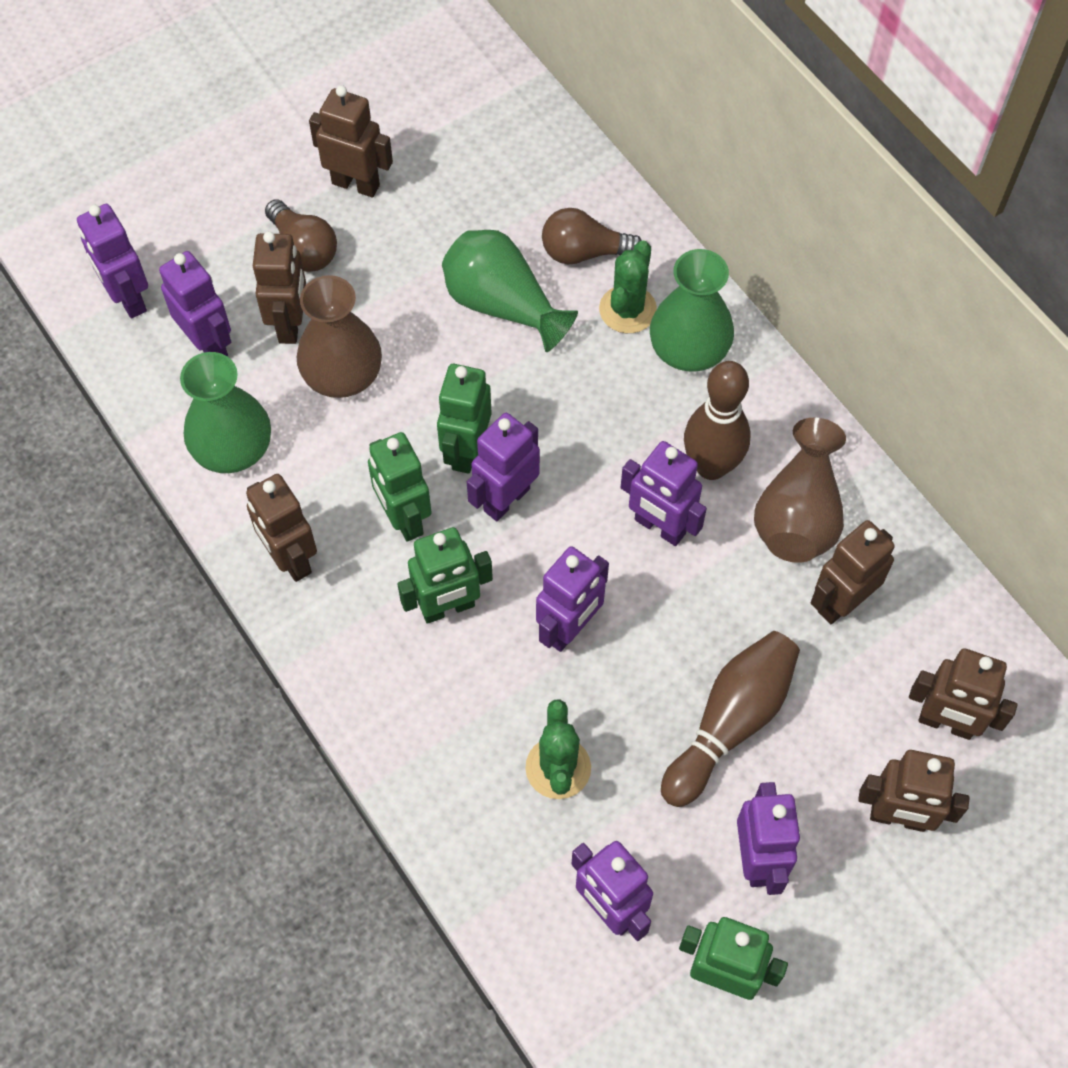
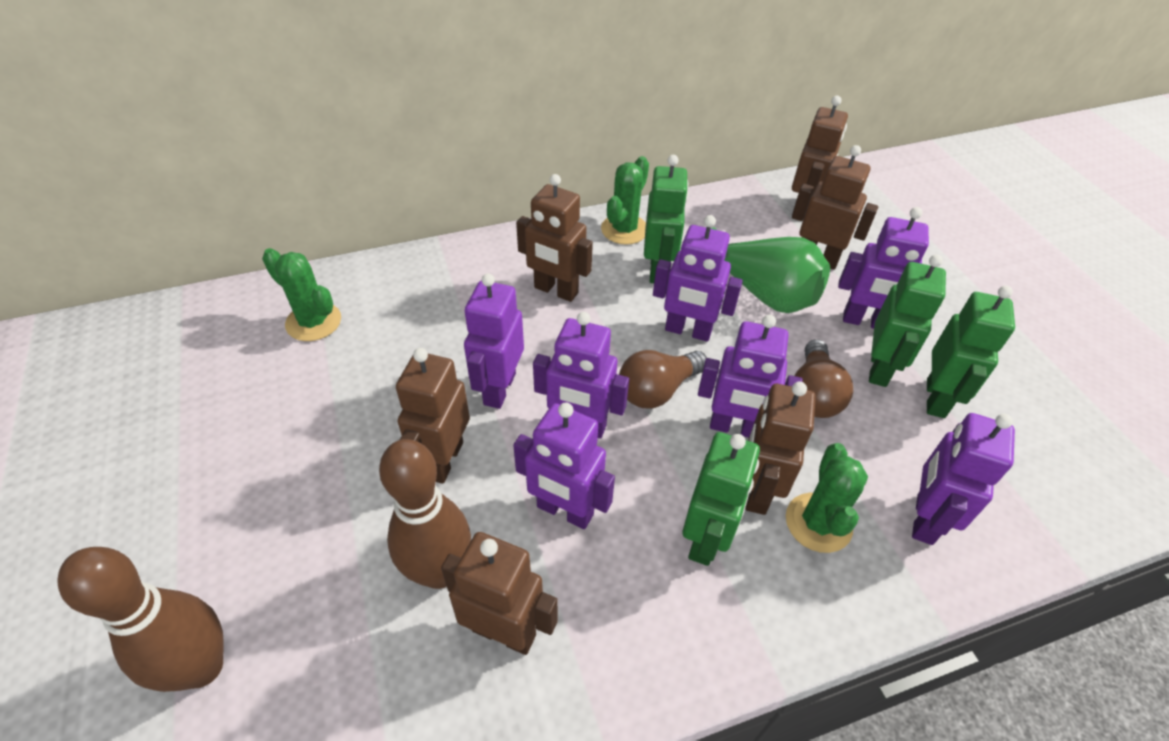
brown vase: [297,275,382,398] [754,418,846,563] = 2 -> none = 0
green cactus: [525,700,591,799] [599,240,657,333] = 2 -> [262,248,341,341] [601,156,649,245] [786,443,868,553] = 3
green vase: [180,352,271,473] [442,230,578,352] [650,249,734,372] = 3 -> [711,227,830,313] = 1

